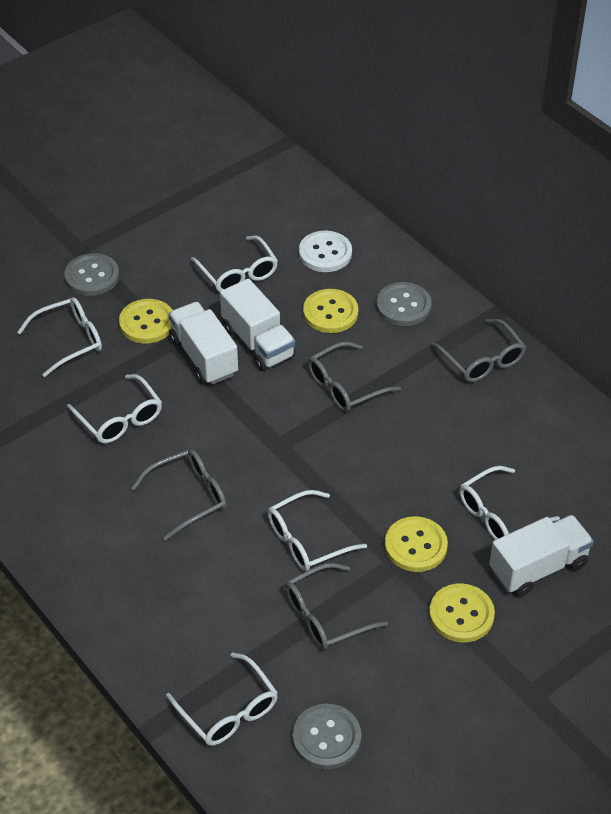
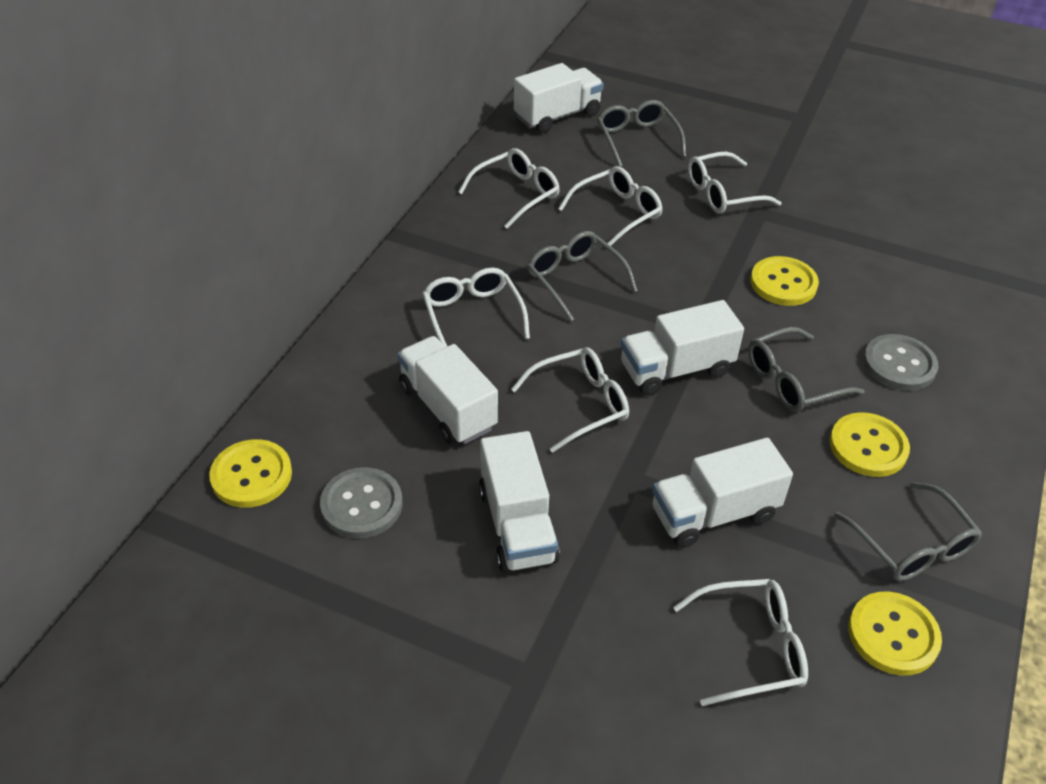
grey button: [64,253,119,296] [292,704,361,769] [376,282,431,326] = 3 -> [320,467,403,539] [863,334,938,391] = 2
white button: [299,231,352,272] = 1 -> none = 0
white truck: [169,302,238,385] [220,278,296,371] [489,515,594,596] = 3 -> [397,336,498,444] [479,431,560,572] [514,63,604,133] [621,300,744,396] [652,438,793,548] = 5

